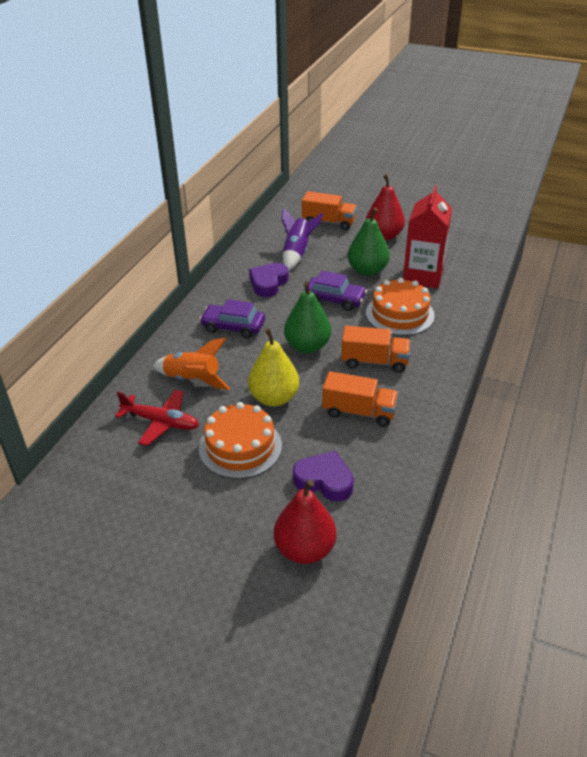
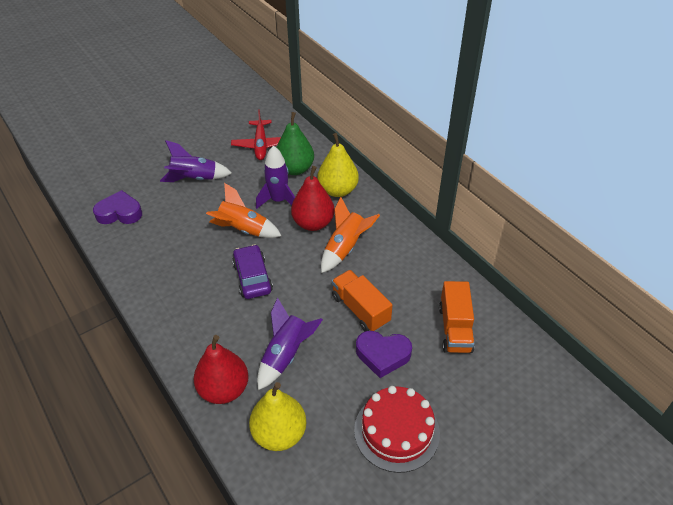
green pear: [284,281,331,353] [348,208,390,276] = 2 -> [276,112,314,175] = 1
orange cake: [199,402,282,479] [366,278,435,336] = 2 -> none = 0
orange rocket: [153,338,230,390] = 1 -> [206,183,281,238] [321,197,380,273] = 2
orange truck: [302,191,357,230] [322,371,399,427] [341,326,411,373] = 3 -> [332,270,393,332] [439,281,475,353] = 2
purple car: [200,299,265,339] [305,271,367,311] = 2 -> [232,244,273,299] = 1
purple rocket: [281,208,323,270] = 1 -> [160,140,232,182] [256,146,295,209] [257,297,323,390] = 3
red cake: none = 0 -> [354,386,440,473] = 1
red carton: [403,186,452,289] = 1 -> none = 0
yellow pear: [248,328,299,407] = 1 -> [249,382,307,451] [317,133,359,197] = 2

